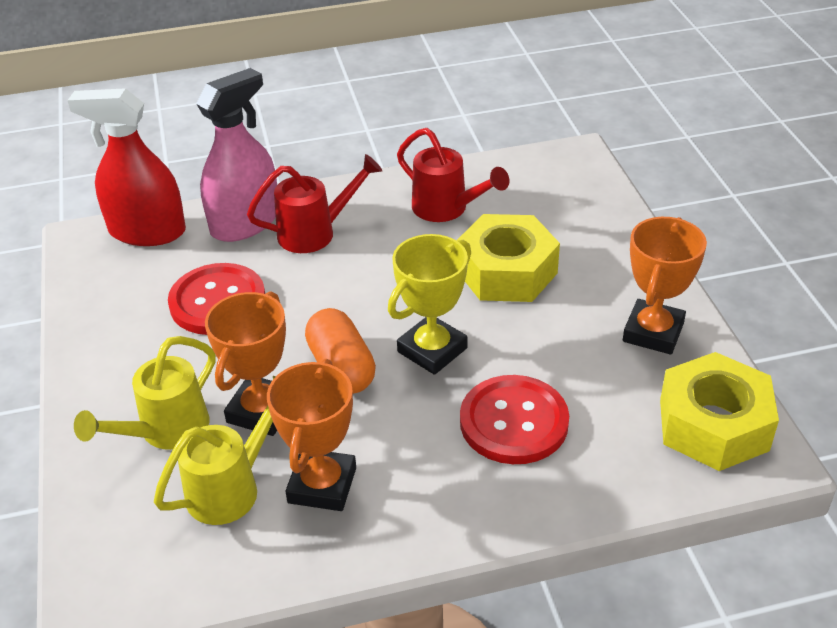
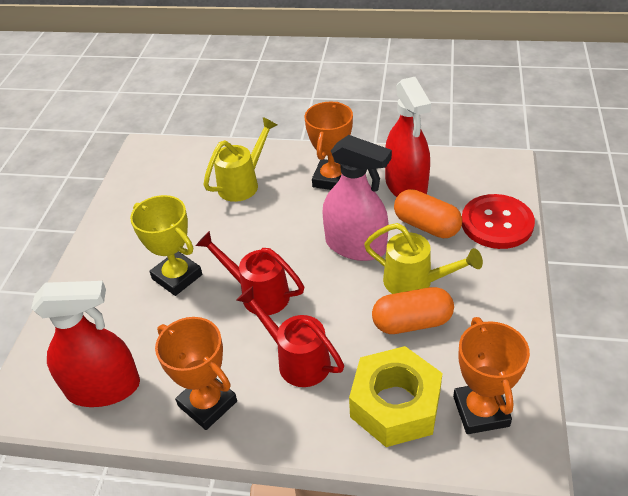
orange capsule: [305,308,376,394] = 1 -> [372,287,454,334] [394,189,462,238] = 2
red button: [168,263,265,335] [460,375,569,464] = 2 -> [462,194,535,249] = 1
red spray bottle: [67,88,186,246] = 1 -> [31,281,140,407] [385,77,431,197] = 2
yellow nut: [456,214,560,302] [660,352,779,471] = 2 -> [349,346,443,447] = 1

